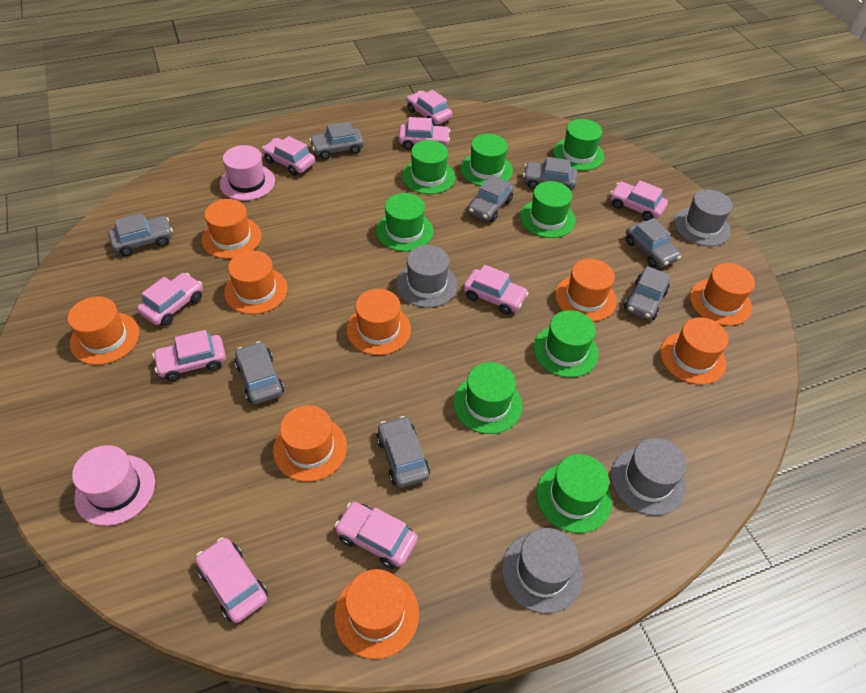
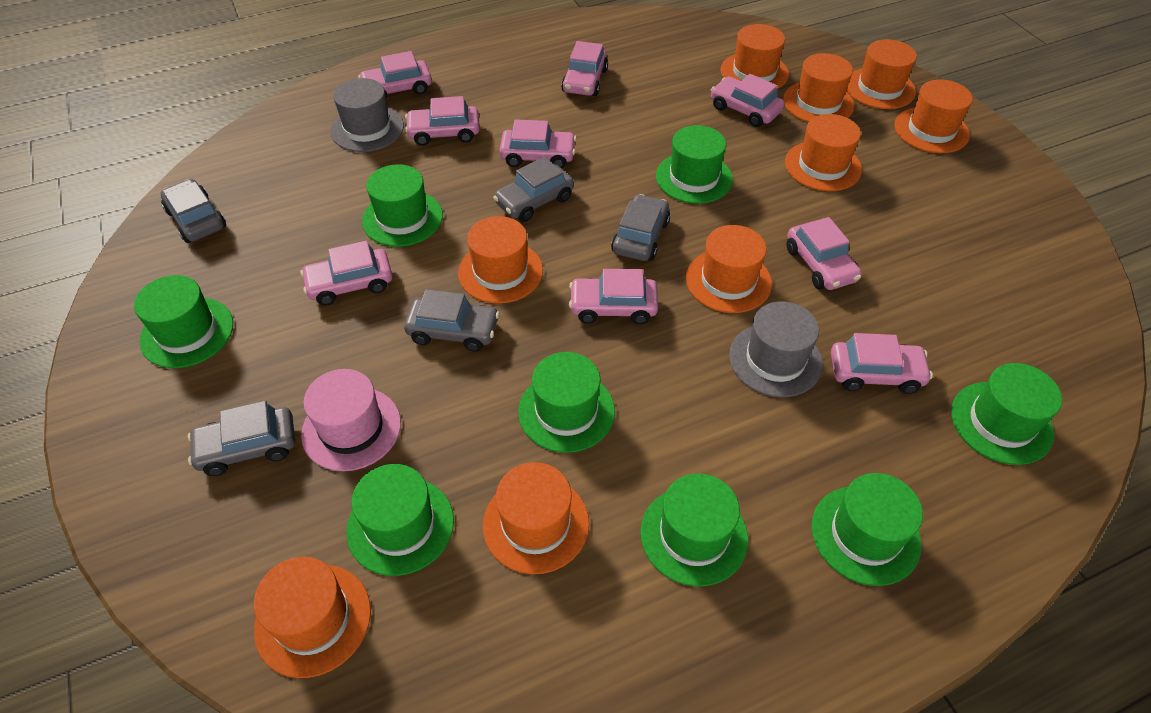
grey car: [108,213,173,256] [234,341,284,404] [309,122,364,159] [377,416,430,488] [468,175,514,222] [523,157,577,190] [624,266,670,320] [626,218,681,268] = 8 -> [160,179,226,243] [188,401,295,476] [404,289,499,352] [493,157,574,222] [611,194,670,261] = 5
grey hat: [397,245,458,308] [502,528,583,613] [611,438,686,516] [674,189,733,246] = 4 -> [330,78,404,152] [729,302,823,397] = 2
pink hat: [72,445,155,526] [219,145,275,201] = 2 -> [301,369,401,471] = 1

